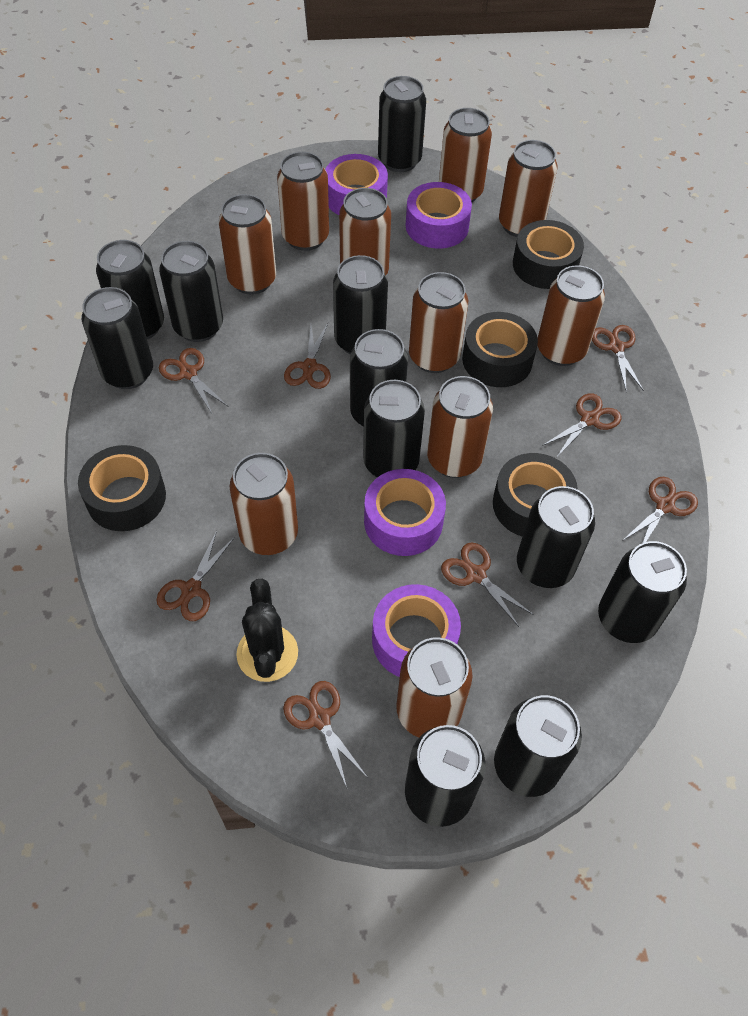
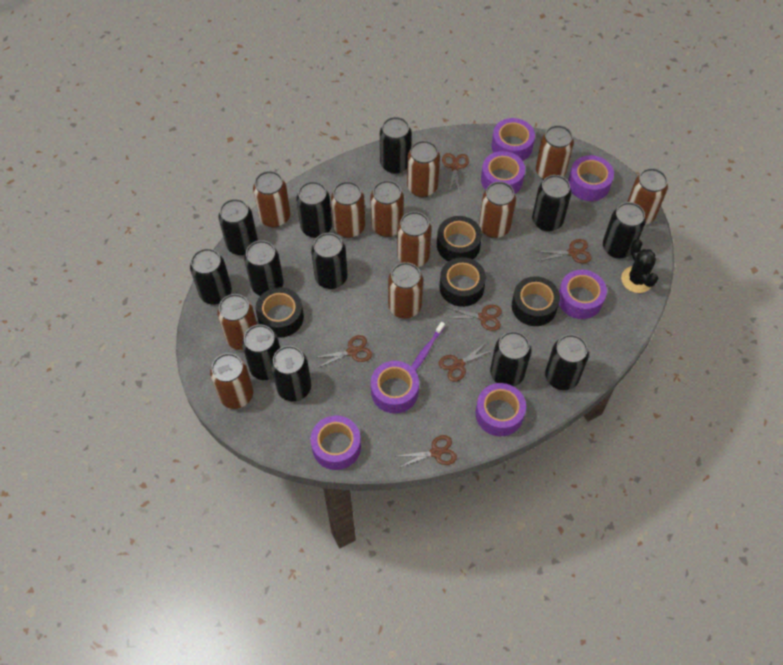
black can: [82,287,153,389] [96,240,164,339] [159,241,223,342] [333,255,388,354] [350,329,408,427] [363,380,425,477] [378,76,426,172] [405,725,486,827] [494,695,582,797] [517,486,595,588] [598,541,687,643] = 11 -> [190,248,232,305] [218,199,258,255] [242,324,280,380] [244,240,284,296] [271,346,311,401] [296,181,332,238] [311,233,348,289] [380,117,412,174] [490,331,531,386] [532,175,571,232] [545,335,589,390] [603,202,646,259] = 12
brown can: [219,194,276,295] [229,453,298,555] [277,152,329,251] [339,188,391,275] [396,637,472,737] [409,272,468,373] [427,376,493,478] [439,108,492,202] [499,140,558,237] [537,265,605,366] = 10 -> [210,353,253,409] [217,294,257,350] [253,171,290,228] [331,181,365,238] [370,180,404,237] [388,262,423,319] [397,212,431,267] [407,141,440,197] [479,182,516,238] [536,125,574,180] [627,168,668,224] = 11
brown scissors: [156,531,235,621] [159,348,229,413] [283,681,368,788] [284,323,331,389] [441,542,534,627] [542,393,621,458] [592,325,644,392] [622,476,698,543] = 8 -> [313,335,372,368] [398,435,457,468] [439,341,494,382] [442,153,469,195] [446,305,502,331] [536,239,592,263] = 6
purple tape: [325,154,388,215] [364,469,446,556] [372,584,461,677] [406,182,472,249] = 4 -> [310,415,361,470] [371,361,419,413] [475,383,526,436] [481,151,525,194] [491,118,535,161] [559,270,607,319] [568,155,614,201] = 7
purple toothbrush: none = 0 -> [411,322,445,371] = 1

